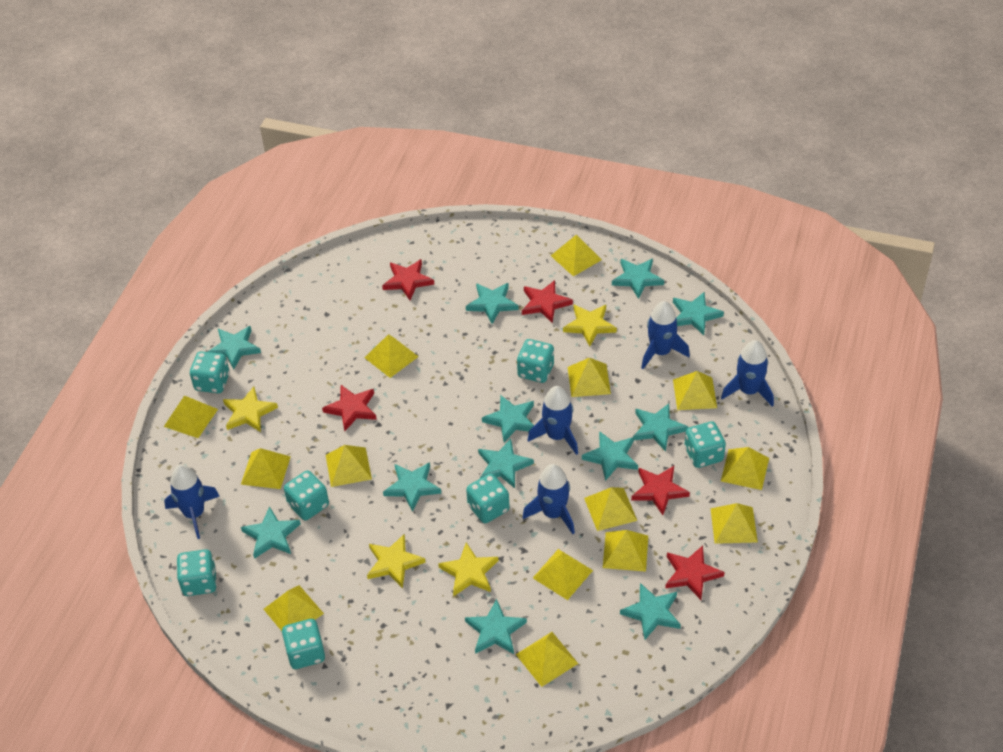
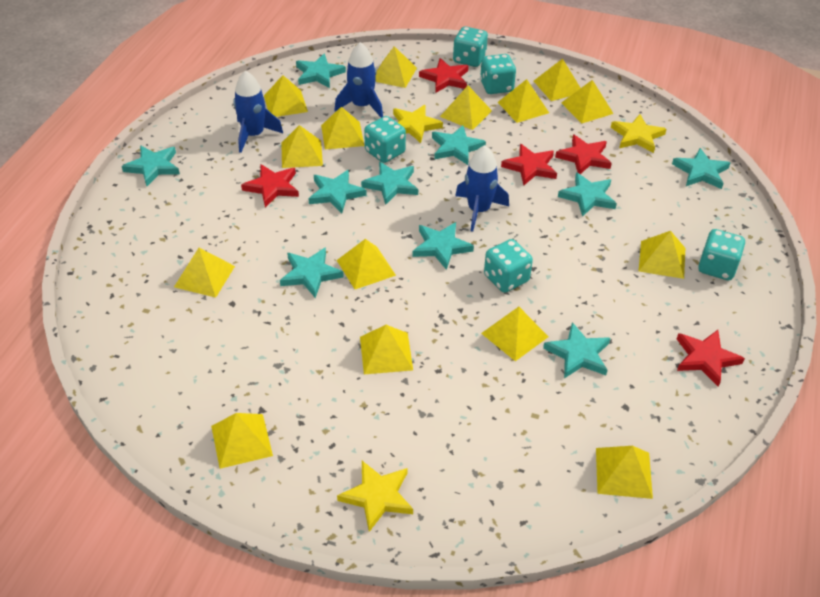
blue rocket: [164,465,220,539] [522,464,575,534] [528,386,578,455] [641,301,690,369] [721,340,774,407] = 5 -> [233,70,283,153] [334,42,383,118] [455,145,509,232] = 3
turquoise dice: [177,549,217,596] [190,351,230,393] [282,619,325,669] [284,470,329,520] [466,473,509,523] [517,339,554,383] [684,421,726,468] = 7 -> [364,116,406,163] [453,26,488,67] [480,54,516,94] [484,239,533,293] [698,229,745,280] = 5
turquoise star: [208,326,261,369] [241,506,301,559] [383,462,441,512] [465,599,527,654] [466,283,519,324] [478,439,534,488] [482,395,534,442] [582,431,638,481] [612,258,664,299] [620,583,681,640] [633,404,688,452] [673,292,724,335] = 12 -> [122,145,180,186] [280,247,344,298] [296,54,346,88] [308,170,367,213] [361,162,418,205] [412,222,474,270] [432,125,486,165] [543,322,610,379] [558,172,617,217] [672,148,730,189] = 10
yellow pyramid: [164,395,218,438] [241,448,291,489] [263,585,324,631] [326,445,372,487] [364,334,419,378] [516,632,578,687] [533,549,593,600] [551,234,602,277] [568,358,611,397] [584,487,637,531] [603,530,648,572] [673,371,717,410] [710,503,758,544] [721,447,769,490] = 14 -> [174,248,235,298] [211,413,273,469] [264,75,308,117] [281,125,323,168] [321,107,364,149] [337,239,396,289] [360,325,413,374] [375,46,417,88] [440,86,492,130] [481,307,548,361] [498,79,549,123] [534,58,580,101] [561,80,614,124] [596,446,653,499] [639,231,685,279] = 15
yellow star: [223,387,278,432] [367,534,426,588] [438,542,498,596] [563,305,617,346] = 4 -> [337,461,413,532] [393,105,443,143] [611,114,667,153] = 3

